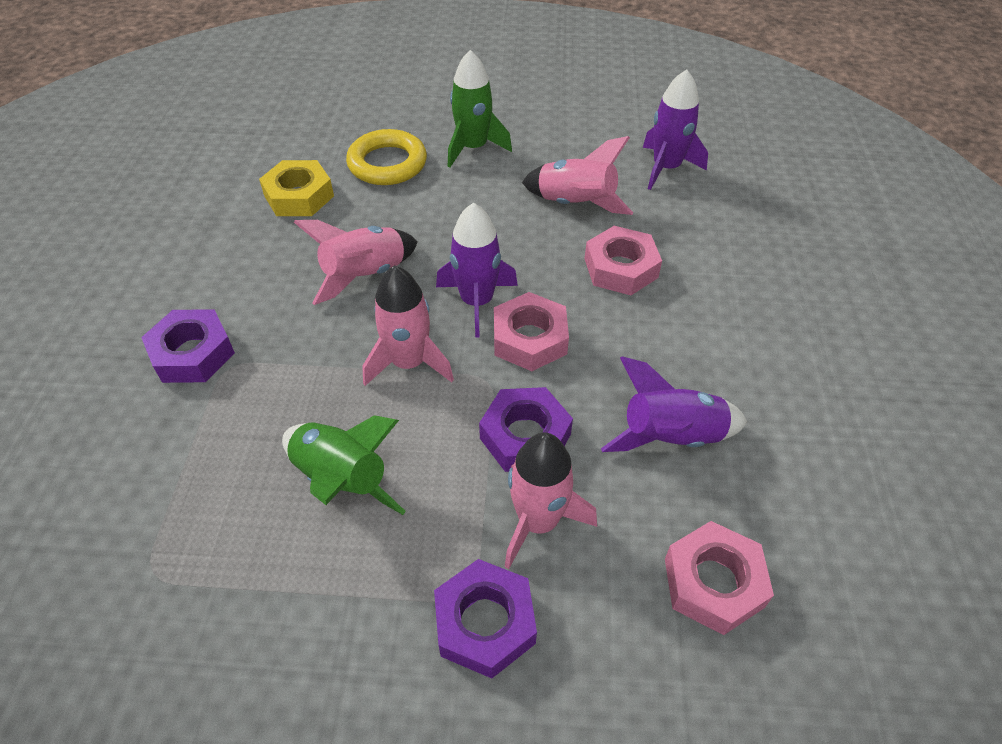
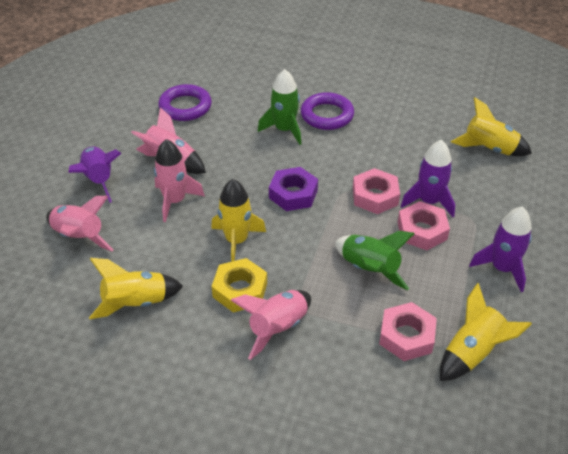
purple nut: [141,309,235,383] [434,559,537,679] [479,387,573,472] = 3 -> [269,167,318,211] = 1
purple ring: none = 0 -> [158,84,212,121] [301,92,354,130] = 2
yellow ring: [346,129,427,185] = 1 -> none = 0
yellow rocket: none = 0 -> [89,258,183,319] [211,179,266,262] [440,283,532,381] [451,97,532,156] = 4

